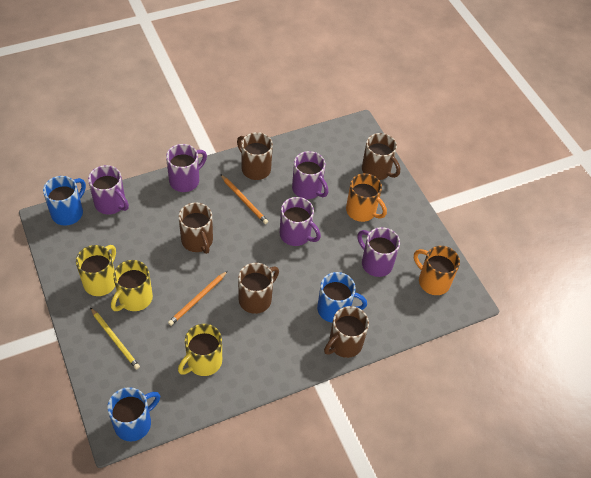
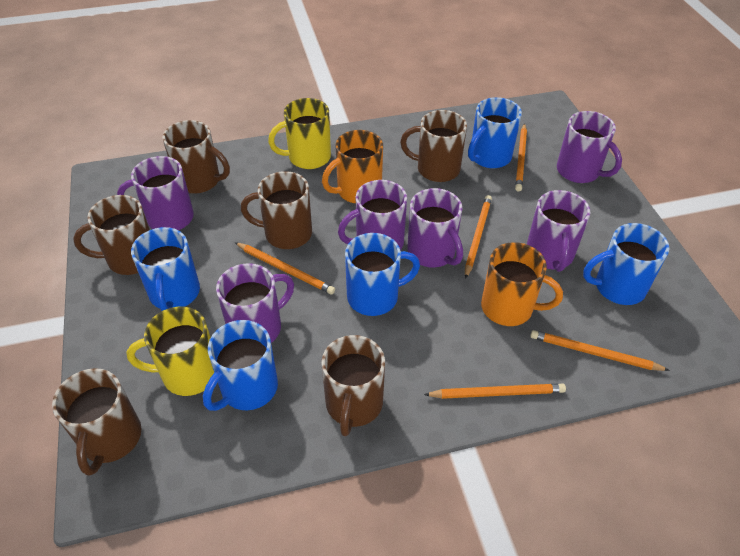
blue mug: [43,176,86,226] [107,387,160,442] [317,272,367,323] = 3 -> [131,227,200,311] [203,320,278,411] [345,233,420,316] [468,97,522,168] [583,223,669,305] = 5
brown mug: [179,202,213,254] [237,132,273,180] [238,263,279,314] [324,306,369,358] [362,133,400,180] = 5 -> [52,368,142,476] [73,195,150,275] [163,120,230,194] [241,171,312,249] [321,335,385,436] [400,110,467,182] = 6
orange pencil: [168,271,227,326] [220,174,268,224] = 2 -> [235,242,335,294] [424,384,566,399] [465,195,492,279] [515,123,527,192] [530,330,670,371] = 5
purple mug: [88,165,129,215] [166,144,207,192] [280,197,321,246] [292,151,328,199] [358,227,400,277] = 5 -> [117,156,194,230] [216,263,294,343] [338,180,407,250] [407,188,463,267] [527,190,590,272] [557,111,622,183] = 6
yellow mug: [76,245,116,296] [111,260,153,311] [178,324,222,376] = 3 -> [127,307,214,396] [268,98,331,169] = 2
yellow pencil: [90,307,140,370] = 1 -> none = 0

